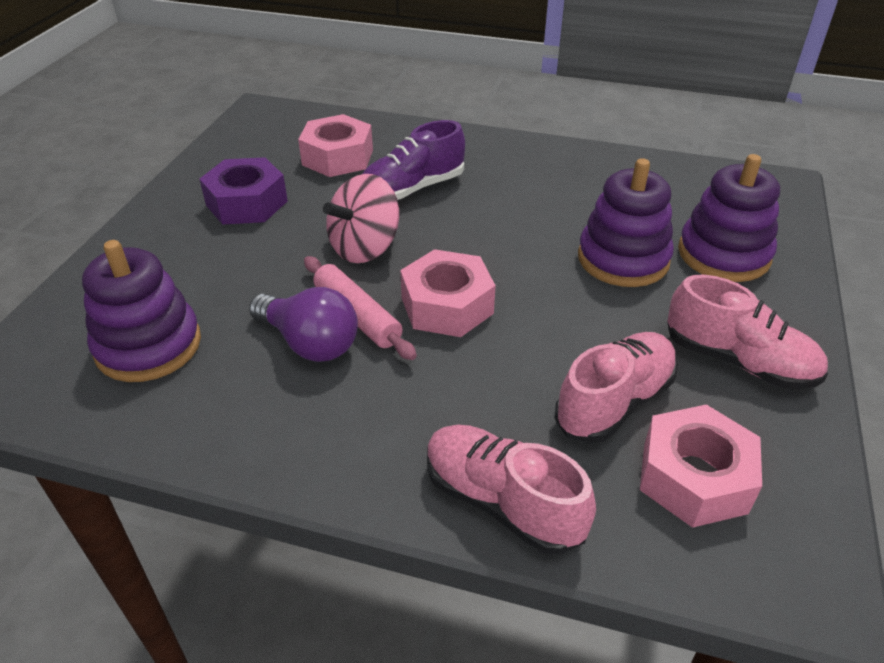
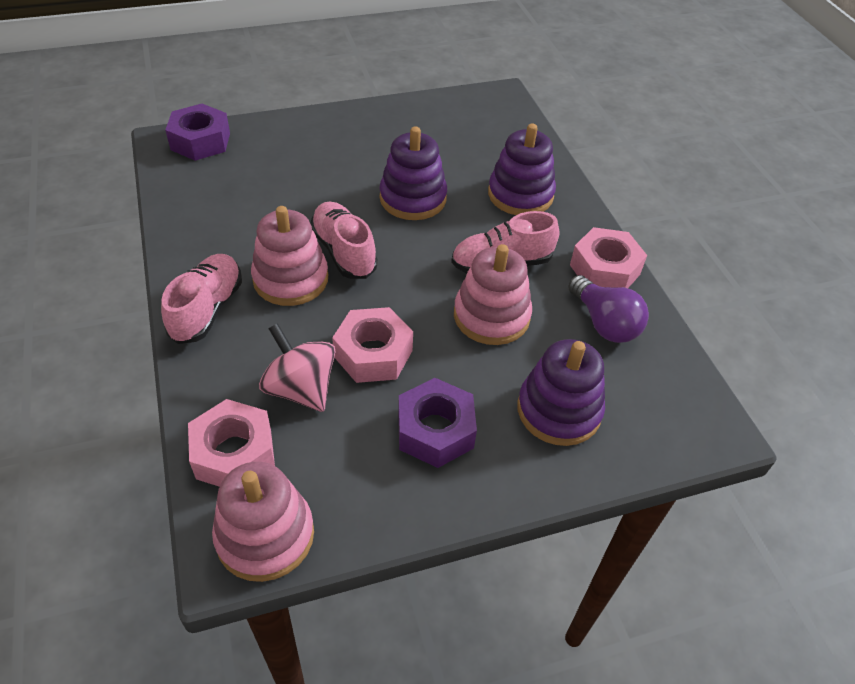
pink rolling pin: [304,256,417,360] = 1 -> none = 0
pink stacking toy: none = 0 -> [212,462,314,582] [251,206,328,306] [454,244,532,345] = 3
purple nut: [199,157,288,225] = 1 -> [165,104,230,161] [398,378,477,468] = 2
purple shoe: [362,120,465,200] = 1 -> none = 0

